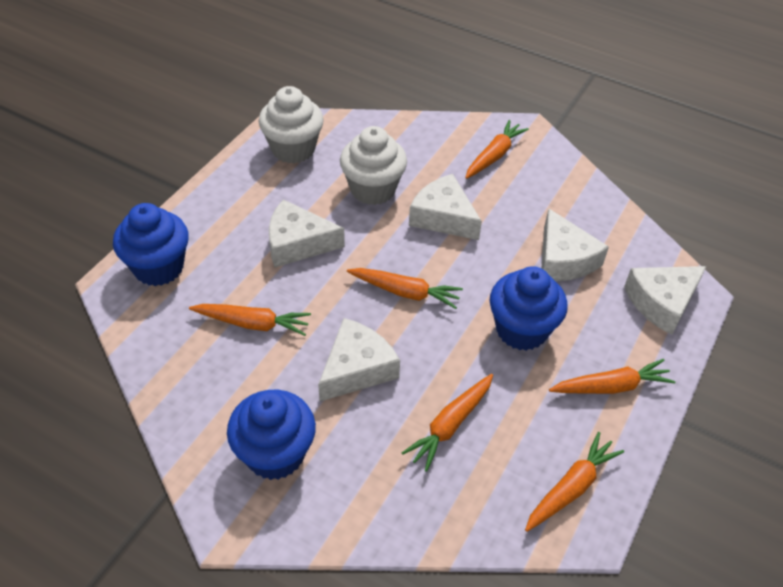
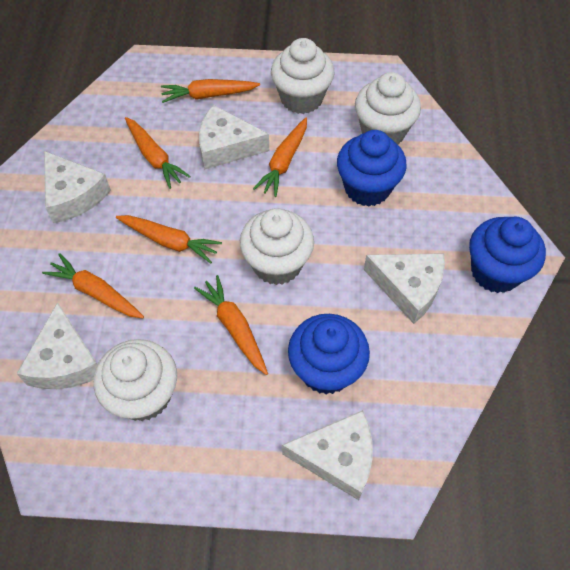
white cupcake: [259,86,324,164] [340,126,407,205] = 2 -> [93,339,177,421] [240,208,314,285] [271,38,334,114] [355,72,421,145] = 4

